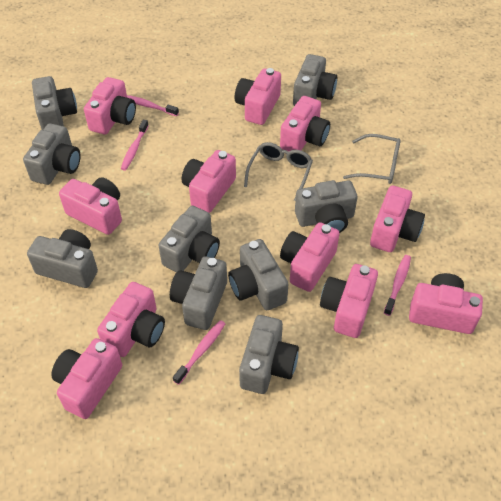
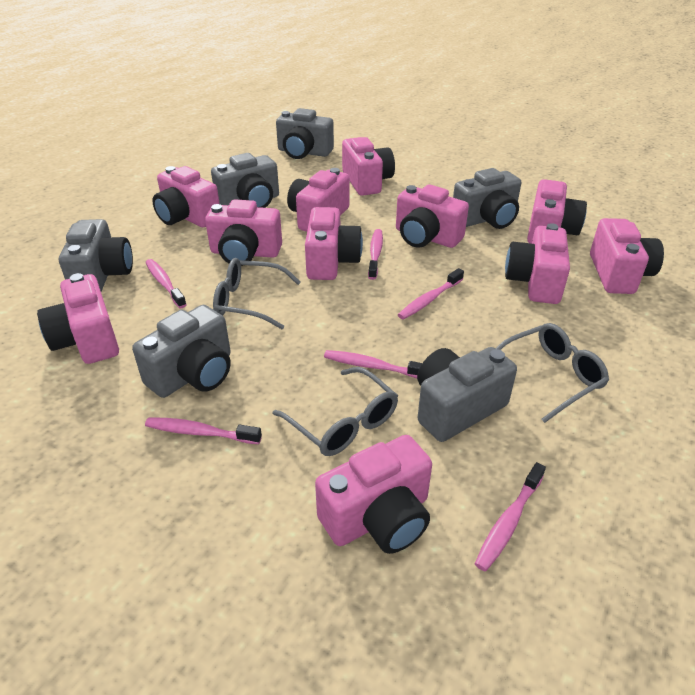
grey camera: [23,123,80,185] [27,229,98,288] [32,76,77,130] [159,206,220,272] [170,256,227,330] [228,239,289,310] [239,315,299,394] [293,54,337,106] [295,180,358,233] = 9 -> [59,219,133,291] [132,305,231,398] [211,153,279,208] [276,108,334,159] [417,347,517,442] [453,168,521,229] = 6
grey glasses: [244,142,313,201] [343,134,401,184] = 2 -> [213,258,301,329] [273,367,398,456] [496,323,609,423] = 3
pink toothbrush: [121,120,149,171] [127,95,179,116] [173,320,225,385] [384,255,411,316] = 4 -> [145,259,187,308] [145,417,262,444] [324,350,422,379] [368,229,383,280] [398,268,464,320] [475,462,546,571] = 6

